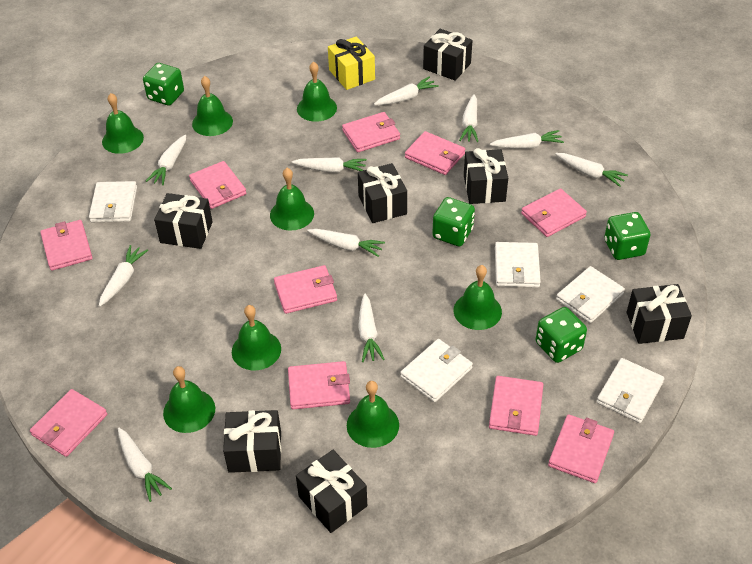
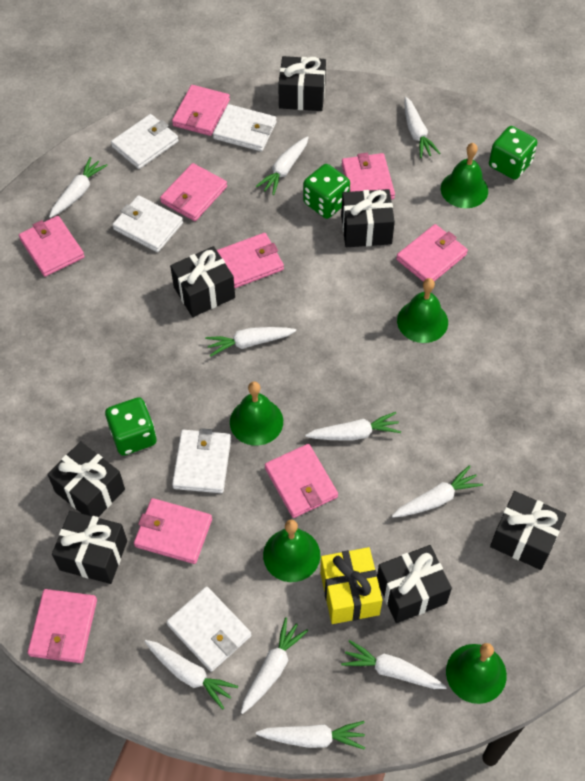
green bell: [102,93,144,154] [163,366,215,433] [192,76,233,136] [232,305,281,370] [270,168,314,231] [297,61,337,122] [347,381,399,448] [454,265,502,330] = 8 -> [230,381,283,446] [263,520,320,582] [397,278,448,343] [441,143,488,208] [446,643,507,704] = 5
green dice: [143,63,184,105] [432,197,475,247] [536,307,587,363] [604,212,651,260] = 4 -> [105,397,157,456] [303,164,350,219] [489,126,538,180] = 3
pink wallet: [30,389,107,457] [40,220,93,271] [189,161,246,209] [274,265,337,314] [288,361,350,409] [342,112,400,152] [405,131,465,175] [489,376,543,436] [521,188,587,237] [548,414,614,483] = 10 -> [19,216,85,277] [28,589,97,663] [134,498,212,564] [160,163,227,221] [172,85,230,136] [217,233,284,288] [265,444,338,518] [342,153,395,200] [396,224,468,282] = 9

